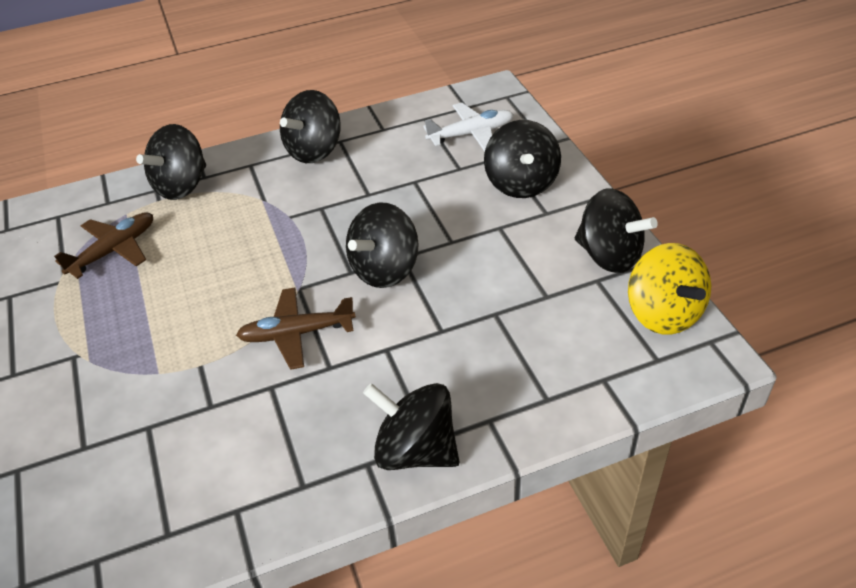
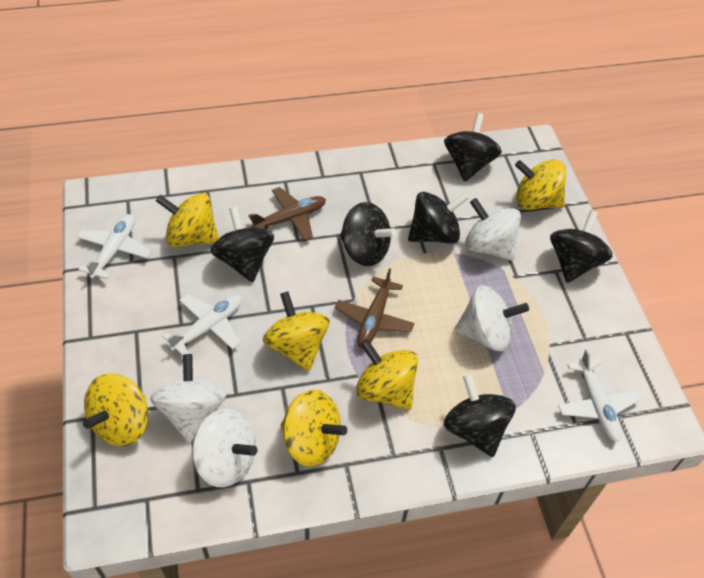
white plane: [423,103,514,152] = 1 -> [77,214,151,279] [163,294,242,356] [558,349,642,442] = 3
white spinning top: none = 0 -> [150,354,226,442] [192,409,258,487] [454,285,529,351] [465,198,521,261] = 4
yellow spinning top: [628,243,711,335] = 1 -> [83,373,148,446] [156,193,219,247] [263,291,330,371] [280,390,347,467] [356,339,418,410] [515,159,566,210] = 6

